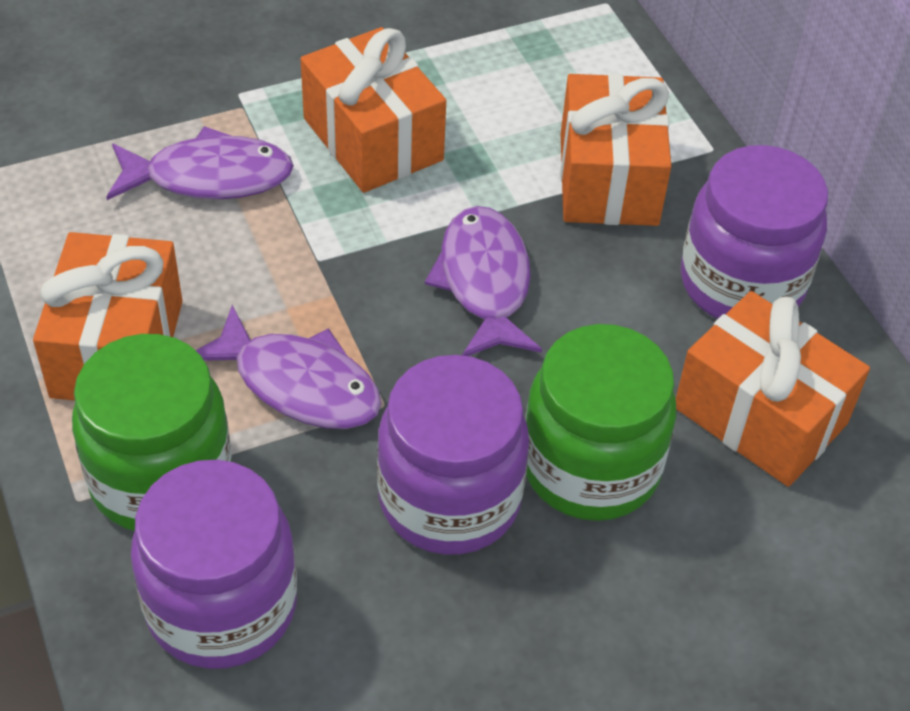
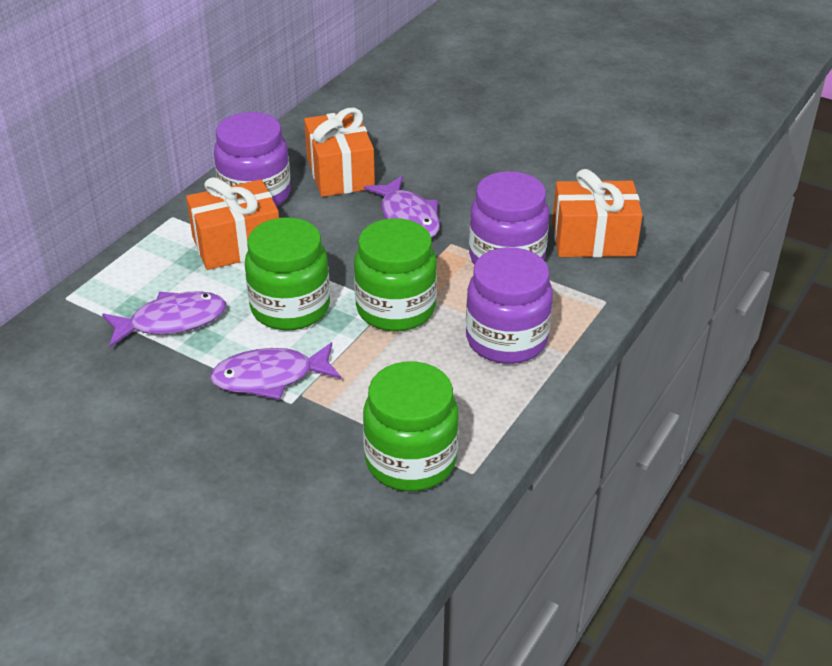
green jar: [72,334,232,531] [525,324,676,521] = 2 -> [245,217,330,331] [354,218,437,331] [363,362,459,491] = 3
orange gift: [33,232,183,400] [301,27,446,193] [560,73,671,226] [676,291,870,487] = 4 -> [186,177,279,270] [304,107,375,197] [552,169,643,257] = 3

